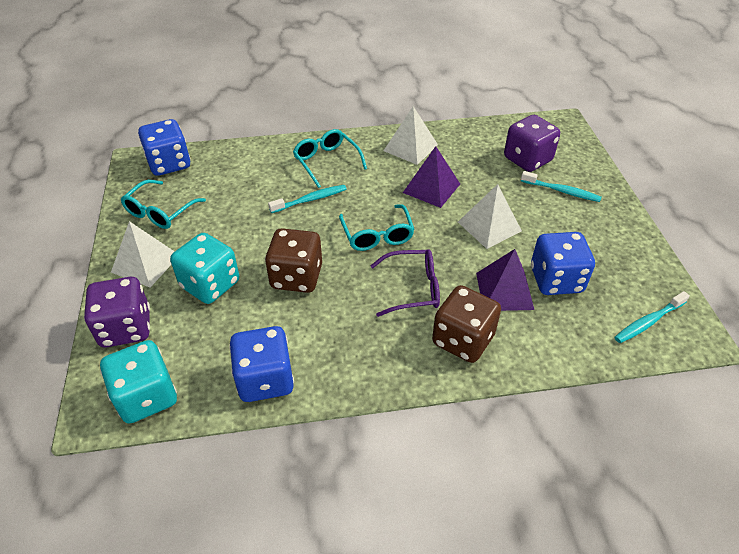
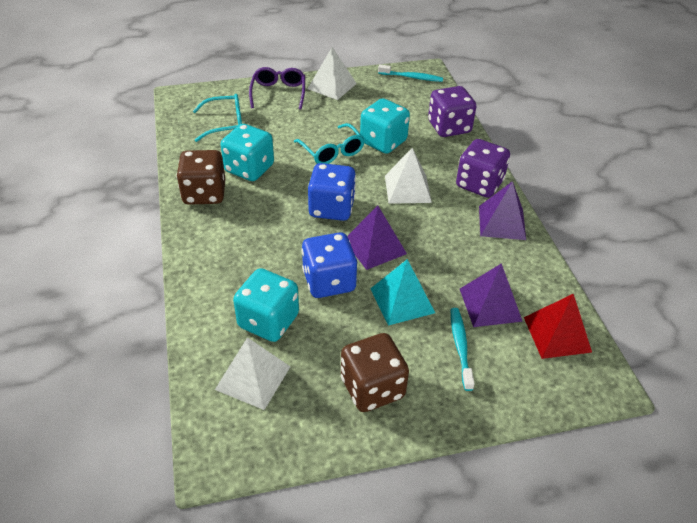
blue dice: [138,119,190,176] [229,326,294,402] [531,232,595,295] = 3 -> [302,232,357,298] [308,163,356,221] = 2
purple pyramid: [403,146,460,208] [476,249,534,311] = 2 -> [347,205,407,270] [460,263,523,327] [479,181,526,240] = 3
red pyramid: none = 0 -> [524,293,592,359] = 1
turquoise dice: [100,340,177,424] [170,233,239,304] = 2 -> [221,124,274,181] [233,268,299,342] [360,98,410,154] = 3
turquoise glasses: [121,179,206,229] [293,129,367,188] [339,204,415,251] = 3 -> [193,94,242,142] [294,123,365,164] = 2
turquoise pyramid: none = 0 -> [370,259,435,326] = 1
turquoise toothbrush: [268,185,347,213] [521,171,602,202] [614,291,690,343] = 3 -> [378,65,443,82] [451,308,475,391] = 2

